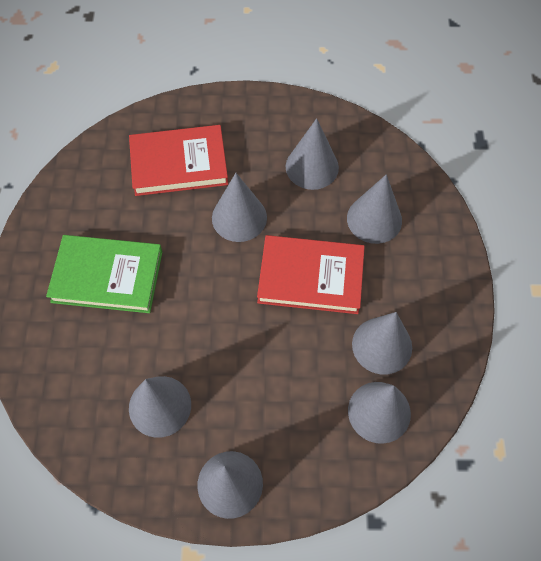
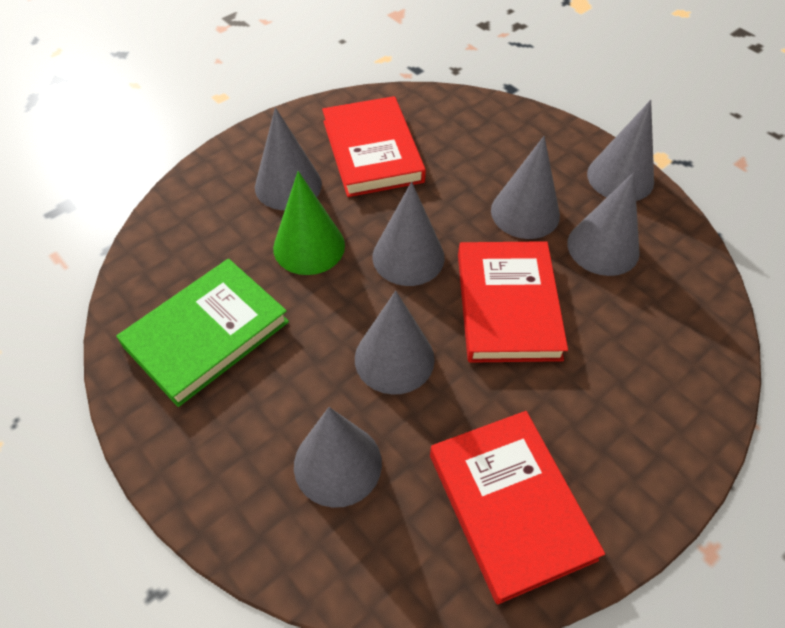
green cone: none = 0 -> [273,171,345,275] = 1
red book: [129,125,228,196] [257,235,365,314] = 2 -> [322,96,426,197] [430,411,605,605] [458,241,568,363] = 3

